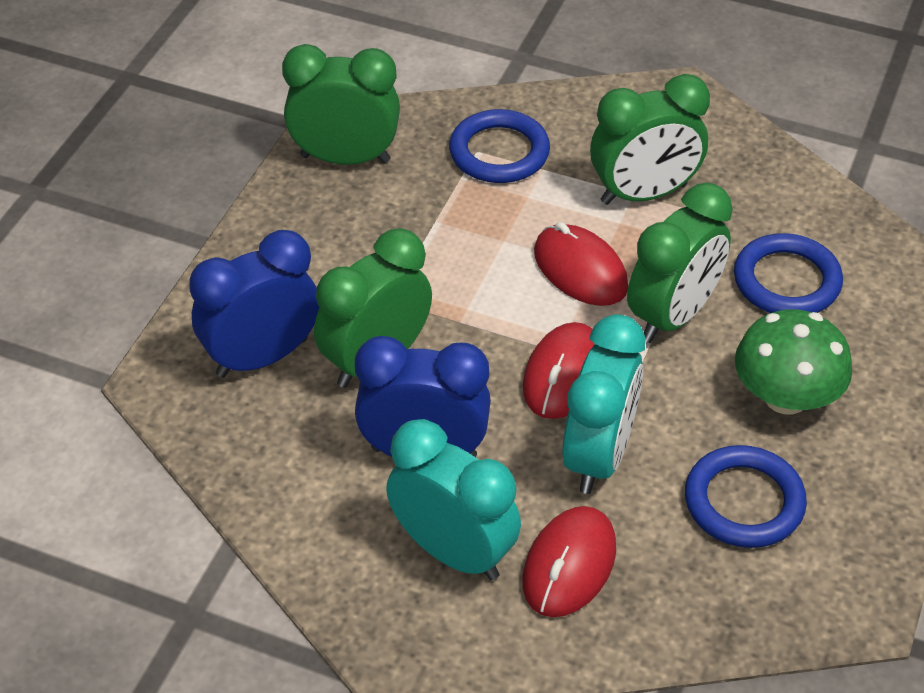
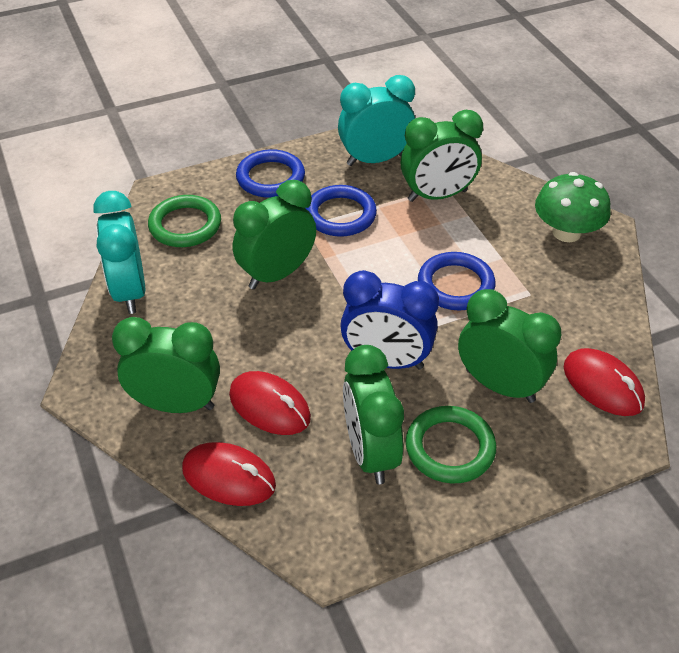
blue clock: [189,230,319,378] [355,336,491,457] = 2 -> [340,270,439,369] = 1
green clock: [282,44,400,165] [314,229,432,388] [590,74,710,205] [627,183,733,343] = 4 -> [112,317,220,413] [233,180,316,289] [343,345,404,484] [401,110,483,202] [458,289,561,403] = 5
green ring: none = 0 -> [148,195,221,247] [406,406,496,484] = 2

